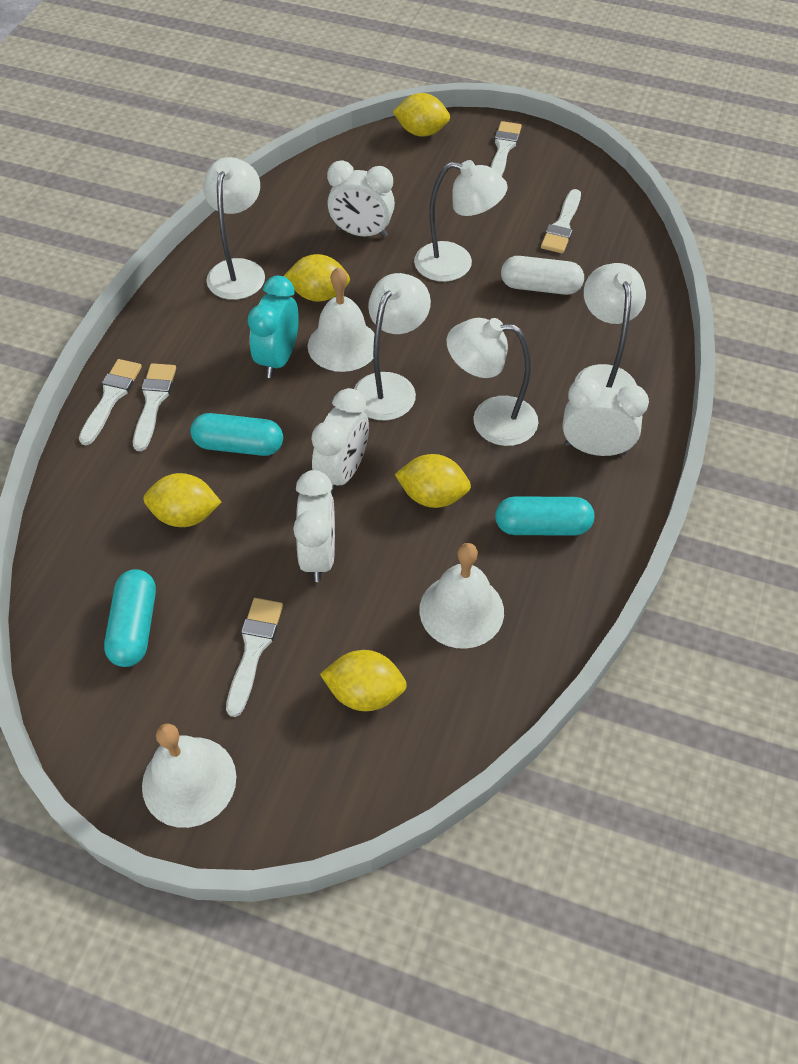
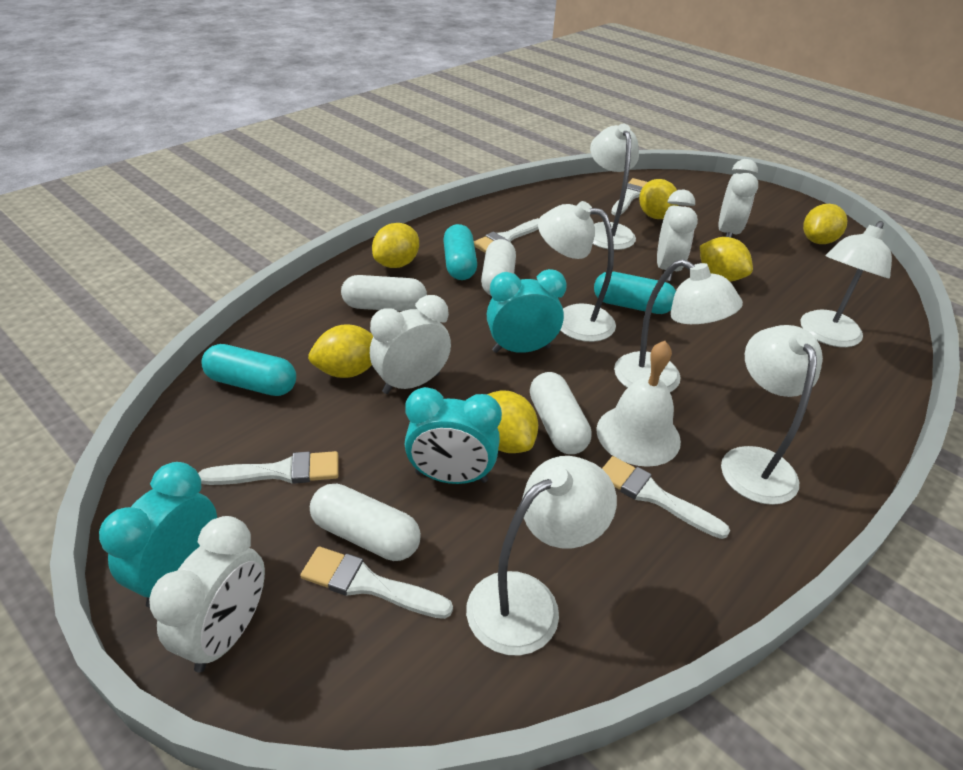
turquoise clock: [248,276,299,378] = 1 -> [99,462,217,608] [404,387,502,484] [487,269,567,353] = 3
white bell: [142,723,237,828] [308,267,375,372] [419,543,504,649] = 3 -> [596,341,681,467] = 1
white capsule: [501,256,584,295] = 1 -> [310,484,421,561] [341,275,427,311] [481,239,516,296] [530,372,592,454] = 4
white lamp: [203,157,265,300] [354,273,431,421] [414,160,508,282] [447,318,538,446] [575,263,646,390] = 5 -> [466,456,617,656] [538,201,616,342] [590,124,639,250] [614,259,743,392] [721,325,823,505] [800,221,892,347] = 6
yellow lemon: [143,473,222,527] [284,254,350,302] [320,650,407,711] [392,93,450,137] [395,454,471,508] = 5 -> [308,324,373,378] [372,223,419,268] [487,390,538,453] [639,179,678,219] [700,237,753,282] [803,204,847,244] = 6

